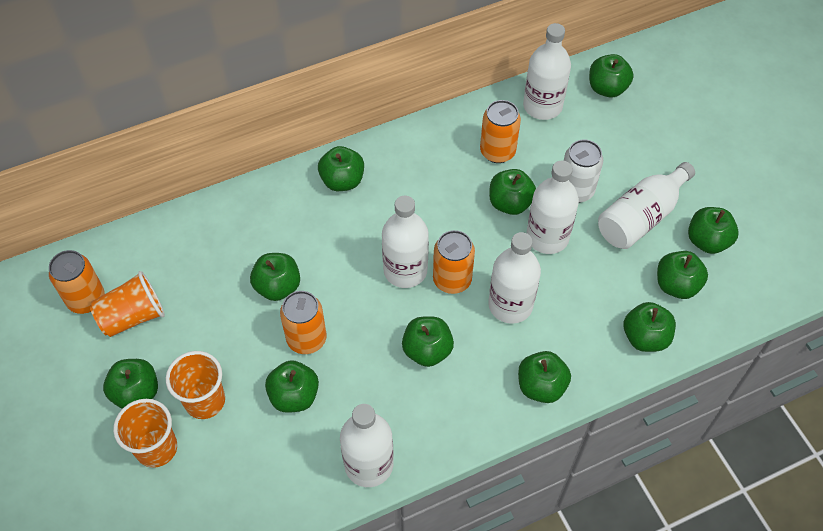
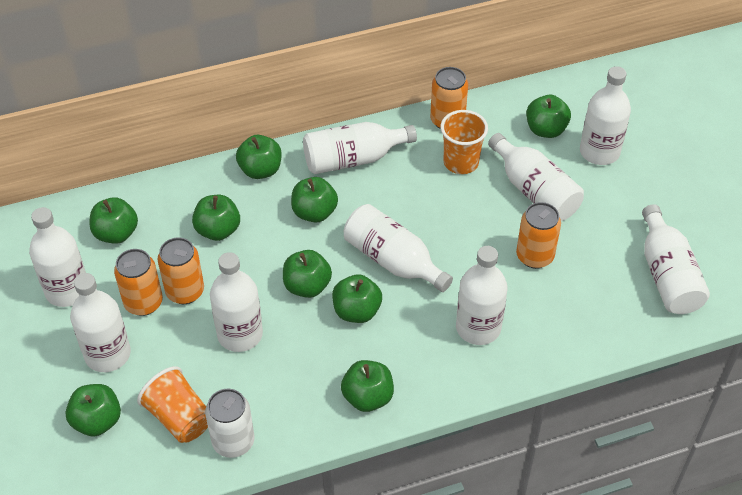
green apple: [103,359,158,409] [250,253,300,301] [265,360,319,413] [318,146,364,191] [402,316,454,367] [489,169,536,215] [518,351,571,403] [589,54,634,97] [624,302,676,352] [657,251,708,299] [688,207,739,254] = 11 -> [65,384,121,436] [90,197,138,244] [192,195,240,241] [236,135,282,179] [283,250,332,298] [291,177,338,223] [332,274,382,323] [341,360,394,412] [526,95,571,138] = 9
orange cup: [90,271,165,337] [113,399,177,468] [166,351,225,419] = 3 -> [137,366,208,443] [440,110,488,174] = 2
white bottle: [340,404,394,487] [382,196,429,288] [488,232,541,324] [523,23,571,120] [526,160,579,254] [598,162,695,249] = 6 -> [29,207,86,307] [70,273,131,372] [210,252,263,352] [303,122,417,174] [344,204,453,292] [456,246,508,345] [488,133,584,221] [580,66,631,165] [642,204,710,314] = 9

